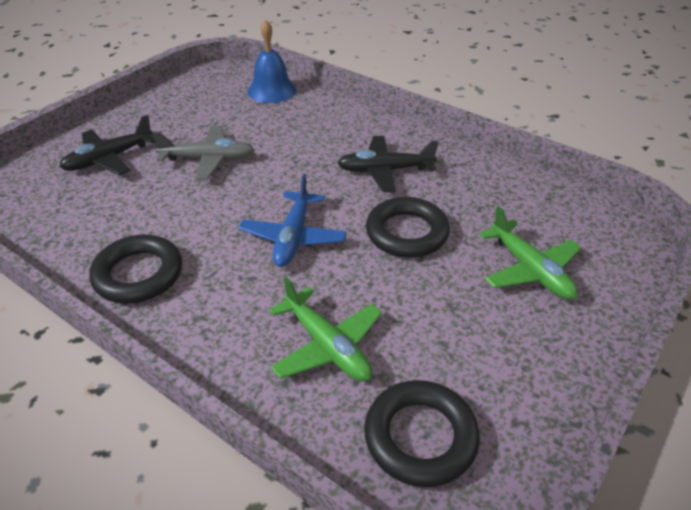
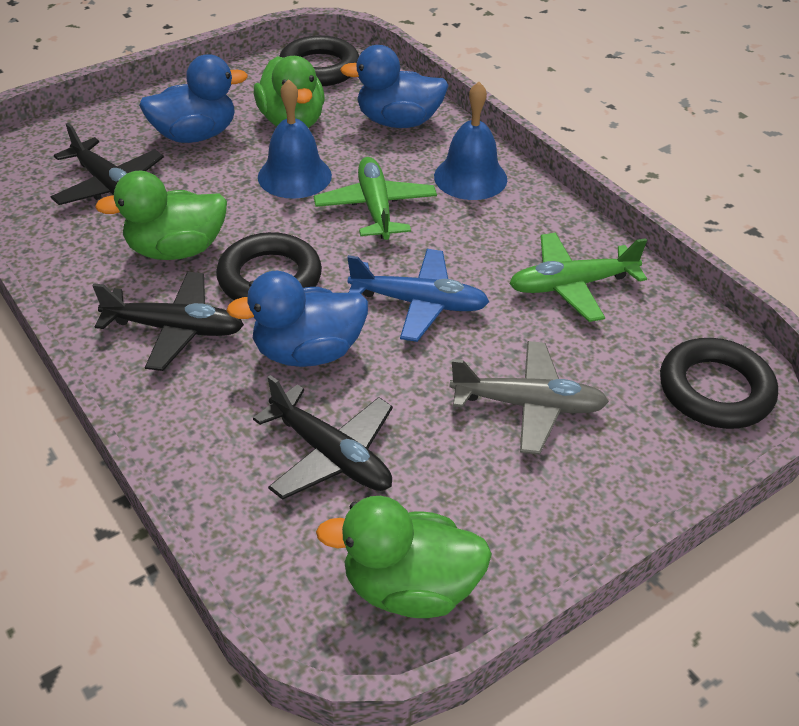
black plane: [59,114,155,175] [337,136,439,192] = 2 -> [51,123,164,205] [92,272,244,371] [253,375,393,500] = 3
blue bell: [247,20,296,103] = 1 -> [258,79,332,199] [434,82,507,200] = 2
blue duck: none = 0 -> [139,54,248,143] [226,271,368,367] [340,45,449,128] = 3
green duck: none = 0 -> [95,171,227,260] [254,56,325,128] [316,496,492,618] = 3

